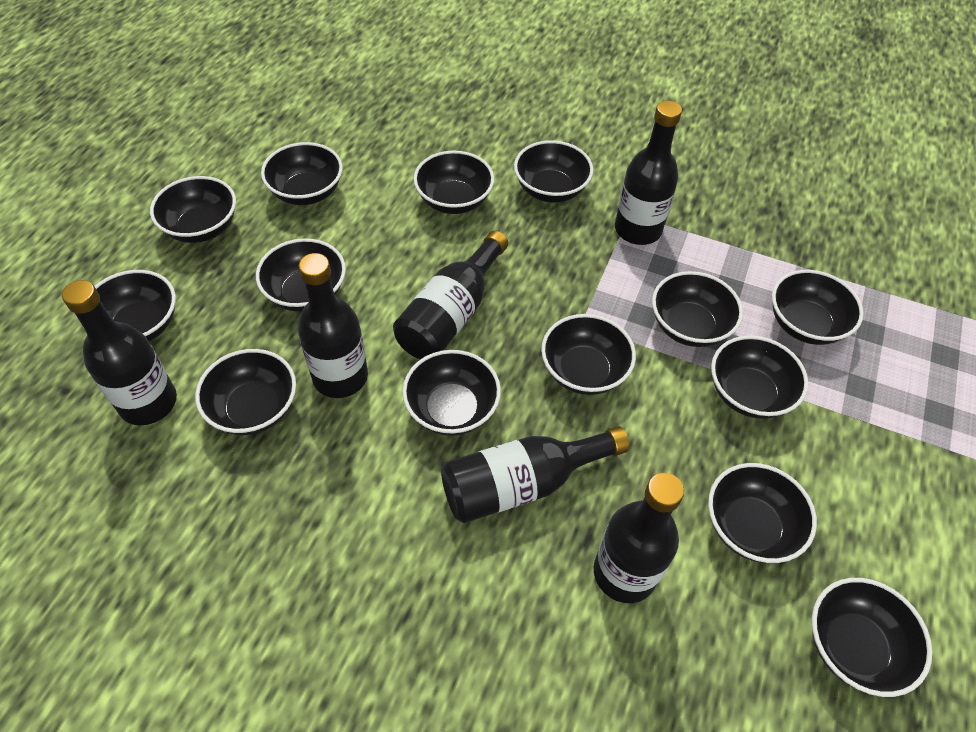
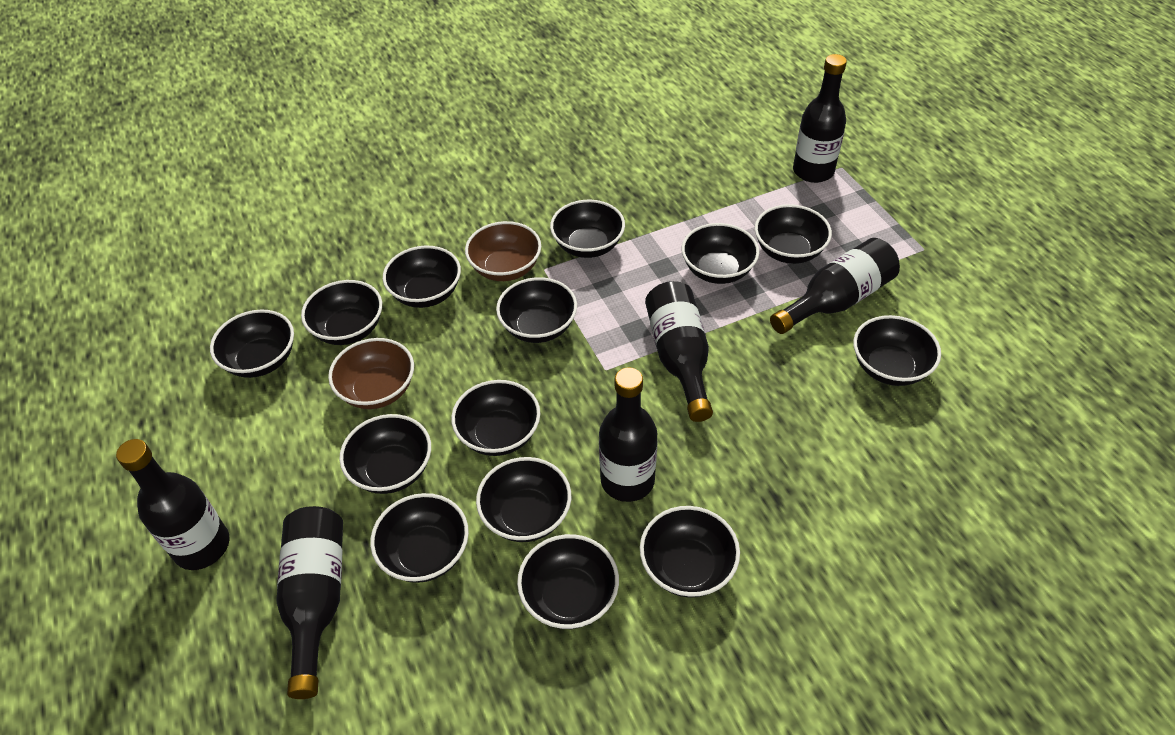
brown bowl: none = 0 -> [328,338,414,409] [465,221,541,281] = 2

